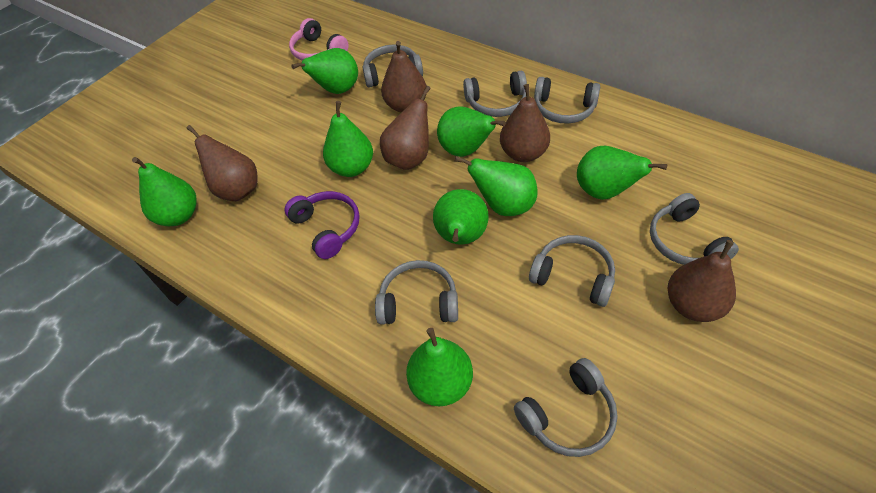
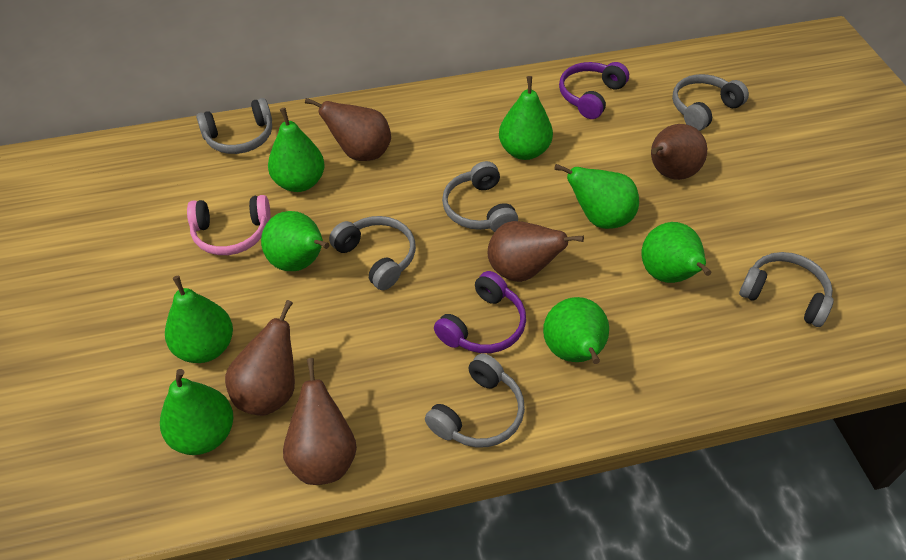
grey headphones: [362,45,423,88] [375,260,458,325] [463,71,527,117] [514,358,618,457] [529,235,615,307] [534,77,600,124] [650,193,739,265] = 7 -> [196,98,272,154] [329,216,416,290] [425,353,525,447] [442,161,518,232] [672,74,749,131] [739,252,834,327] = 6
purple headphones: [285,191,360,259] = 1 -> [434,271,526,353] [559,62,629,119] = 2

